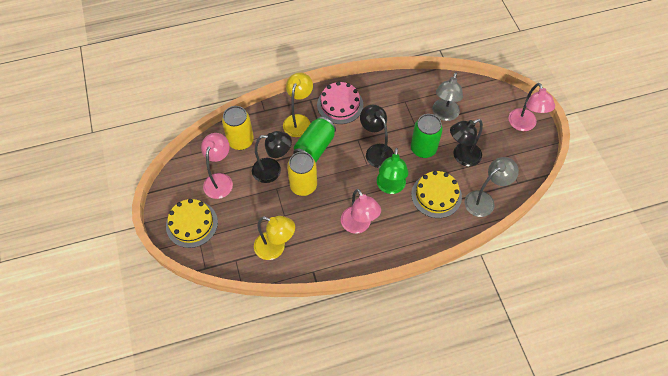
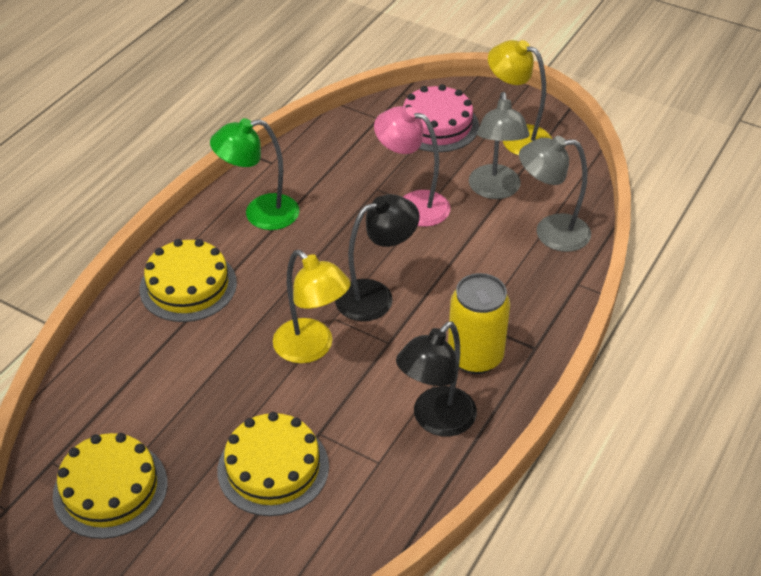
black lamp: [252,131,292,183] [360,104,394,168] [450,119,483,167] = 3 -> [335,194,419,321] [396,321,477,437] = 2
green can: [293,117,336,162] [411,114,443,158] = 2 -> none = 0
pink lamp: [201,133,233,199] [341,189,381,234] [508,83,555,131] = 3 -> [374,106,450,227] = 1
yellow cake: [166,199,218,248] [411,171,462,218] = 2 -> [53,433,167,539] [140,239,237,322] [217,412,329,516] = 3
yellow can: [222,106,254,150] [287,152,317,196] = 2 -> [448,273,510,374] = 1

